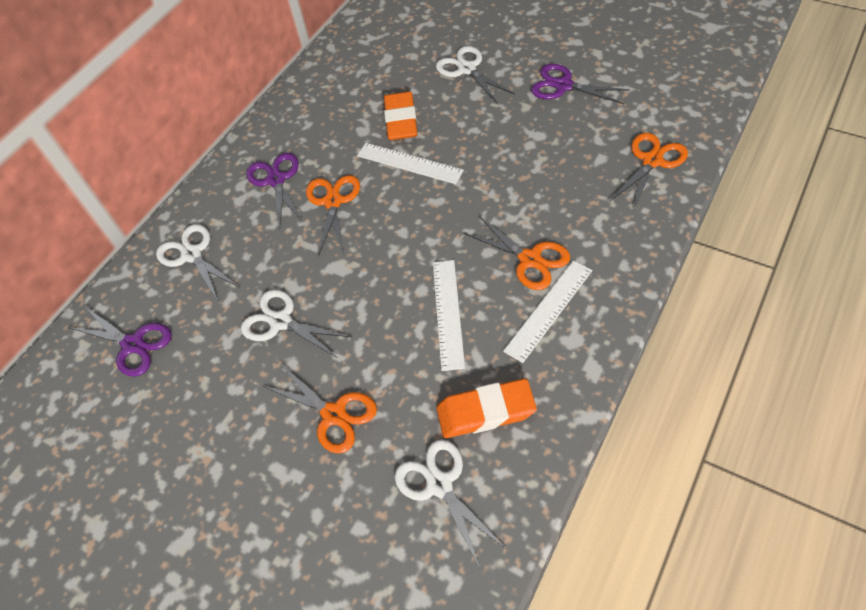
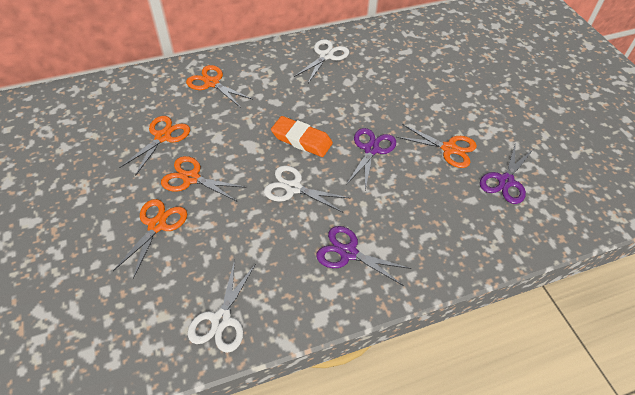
orange eraser: [384,91,418,140] [436,379,537,438] = 2 -> [271,116,333,157] = 1
orange scissors: [263,365,377,454] [306,175,360,257] [463,216,570,290] [610,133,688,211] = 4 -> [113,199,187,279] [119,116,190,176] [161,156,247,202] [186,65,252,108] [397,124,477,168] = 5
white ruler: [357,143,464,184] [433,260,465,371] [503,260,592,363] = 3 -> none = 0
white scissors: [156,224,239,300] [241,289,352,358] [395,439,506,568] [436,46,515,104] = 4 -> [187,260,255,353] [264,165,349,213] [294,39,349,83] = 3

